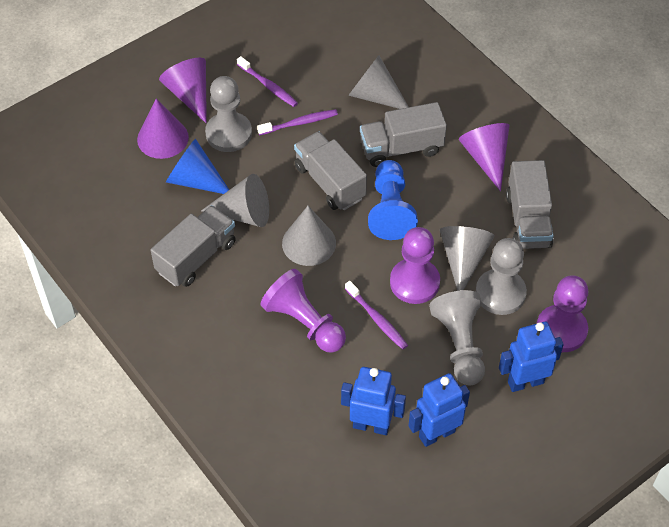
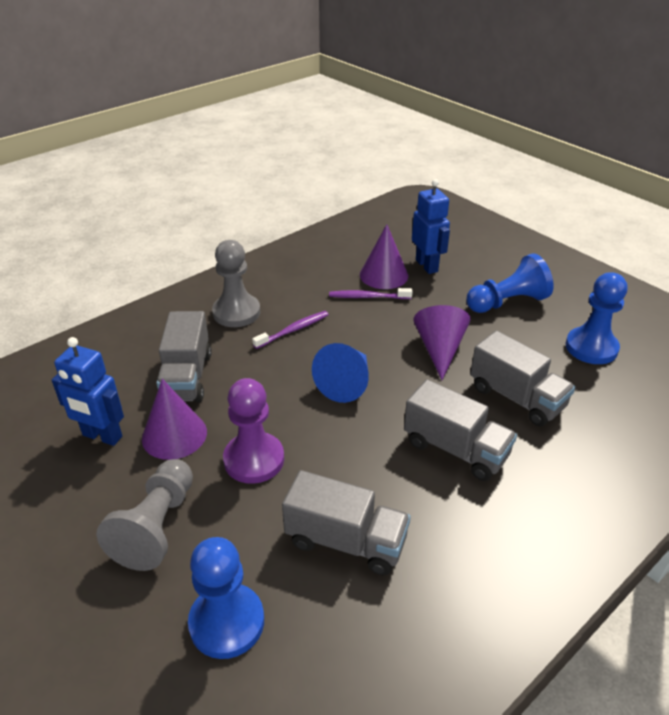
blue pawn: [368,160,418,240] = 1 -> [188,537,264,659] [466,253,554,313] [566,272,627,364] = 3
blue robot: [341,367,406,435] [408,373,470,447] [499,322,564,392] = 3 -> [52,337,124,446] [412,179,450,274] = 2
grey cone: [201,174,269,227] [282,206,336,266] [348,55,409,109] [440,226,495,291] = 4 -> none = 0
grey pawn: [205,76,252,152] [429,290,485,385] [476,238,527,315] = 3 -> [97,459,193,571] [212,240,261,327] = 2
purple pawn: [260,269,346,353] [390,227,440,304] [536,275,589,352] = 3 -> [223,378,284,484] = 1
purple toothbrush: [237,56,298,107] [257,109,338,135] [345,281,408,349] = 3 -> [252,311,329,349] [329,288,413,299] = 2

